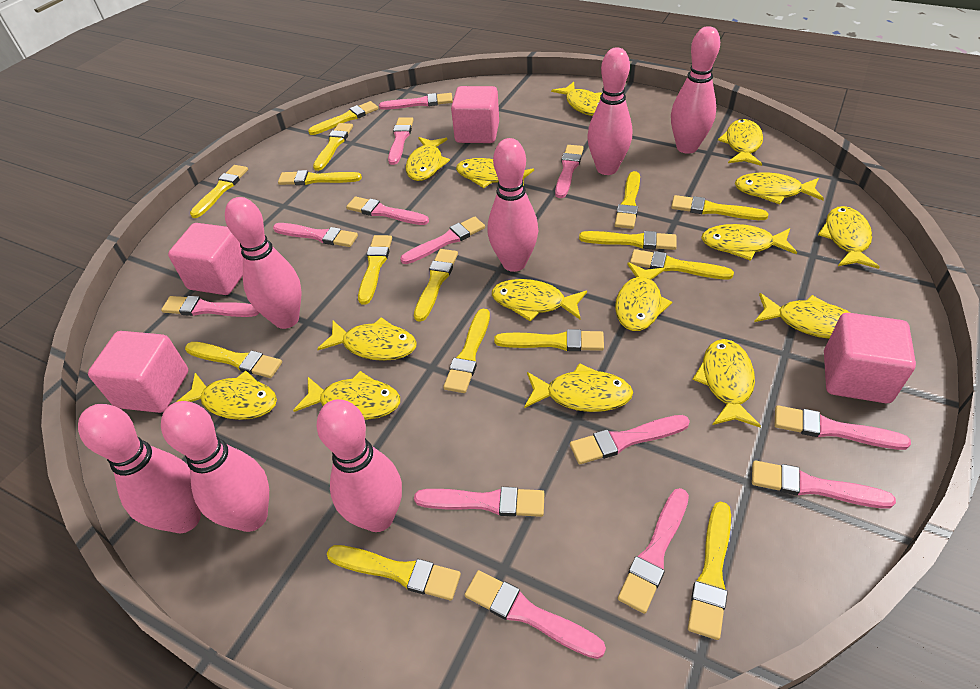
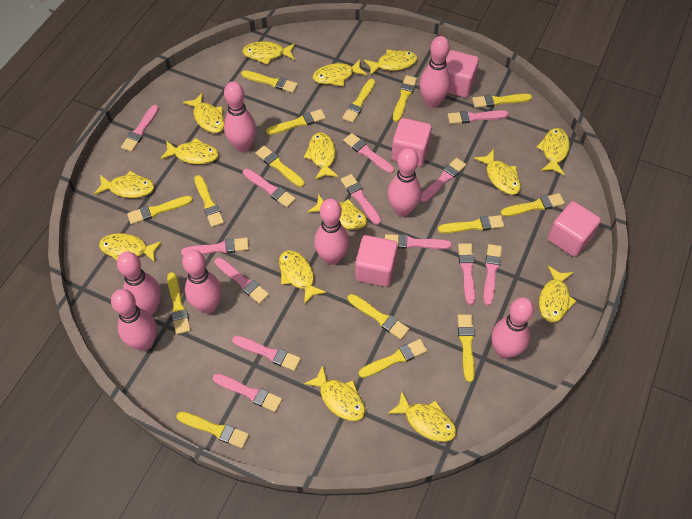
pink bowling pin: [78,404,201,533] [161,401,269,532] [225,197,302,329] [316,399,402,532] [488,138,538,272] [587,47,632,175] [671,26,720,154] = 7 -> [111,289,157,351] [117,252,161,315] [182,250,222,313] [224,81,256,152] [314,199,349,265] [388,148,421,217] [419,36,451,108] [492,297,534,359] = 8

